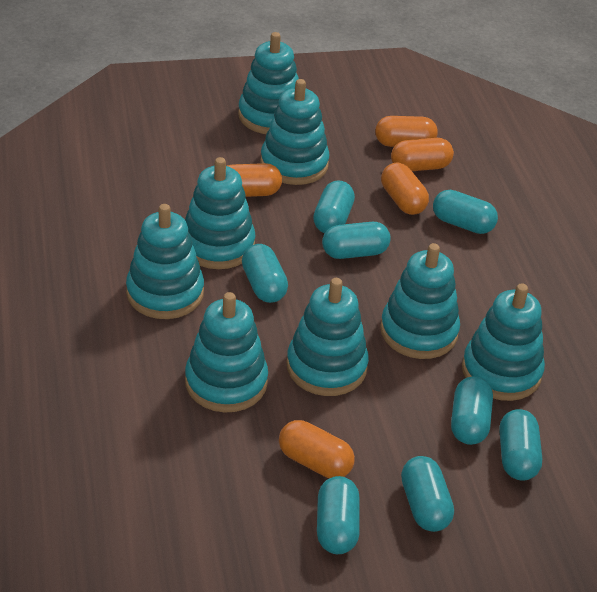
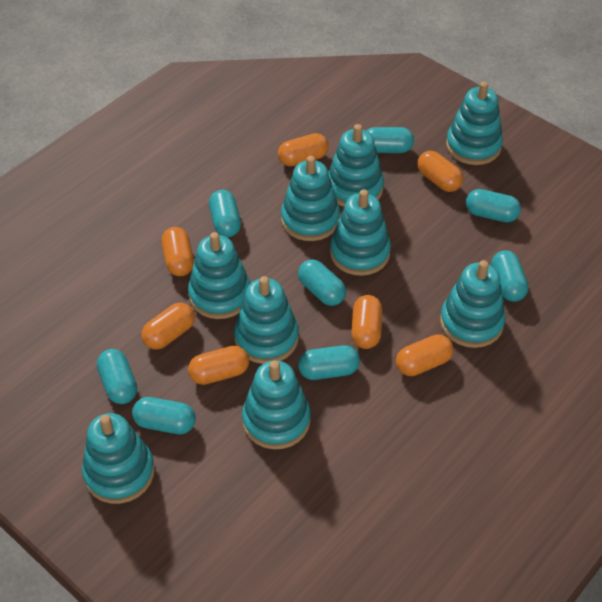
orange capsule: [227,163,282,197] [279,420,355,478] [375,116,438,147] [381,162,429,215] [391,138,454,171] = 5 -> [141,303,195,350] [161,227,194,276] [188,346,249,385] [278,133,329,166] [351,295,382,349] [396,334,454,376] [417,151,463,192] = 7
turquoise stacking toy: [126,204,204,319] [185,157,256,269] [185,292,268,413] [238,32,299,134] [260,79,329,185] [287,278,369,396] [380,243,460,359] [462,283,545,401] = 8 -> [82,413,155,504] [188,232,250,319] [234,276,299,364] [242,361,310,449] [281,156,340,241] [328,124,384,207] [330,189,391,276] [440,260,506,348] [446,82,503,165] = 9

